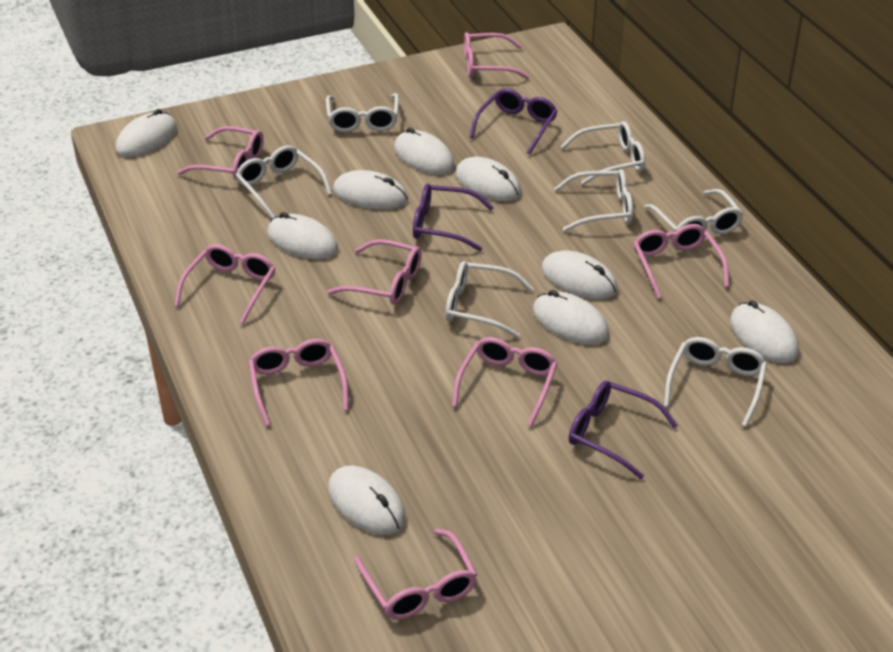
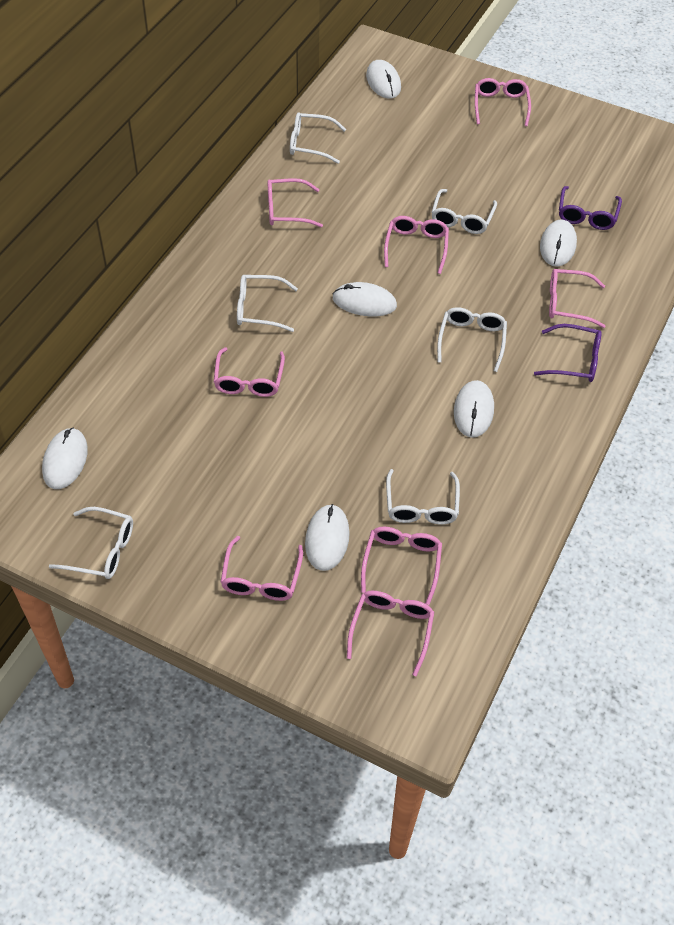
purple glasses: [413,184,494,251] [470,88,558,155] [569,381,678,479] = 3 -> [534,324,601,382] [559,186,622,230] = 2
white glasses: [236,145,332,219] [326,93,399,132] [446,261,534,338] [554,169,633,232] [561,121,645,185] [644,189,743,234] [664,337,767,427] = 7 -> [49,507,133,579] [237,275,298,332] [290,112,346,164] [386,469,460,525] [431,189,497,234] [437,307,507,372] = 6
white mouse: [115,109,177,157] [267,212,338,260] [328,465,406,535] [333,170,408,210] [394,127,455,175] [455,157,521,202] [533,290,609,345] [542,251,618,299] [730,300,799,363] = 9 -> [42,427,88,489] [305,504,350,571] [333,282,397,316] [366,60,401,99] [454,380,494,437] [540,220,577,266] = 6

